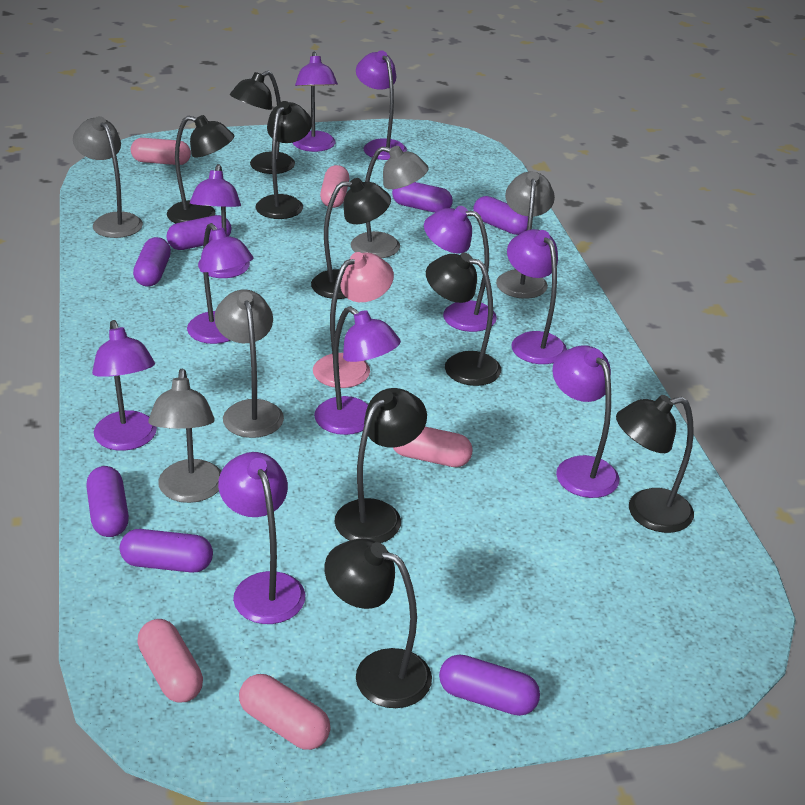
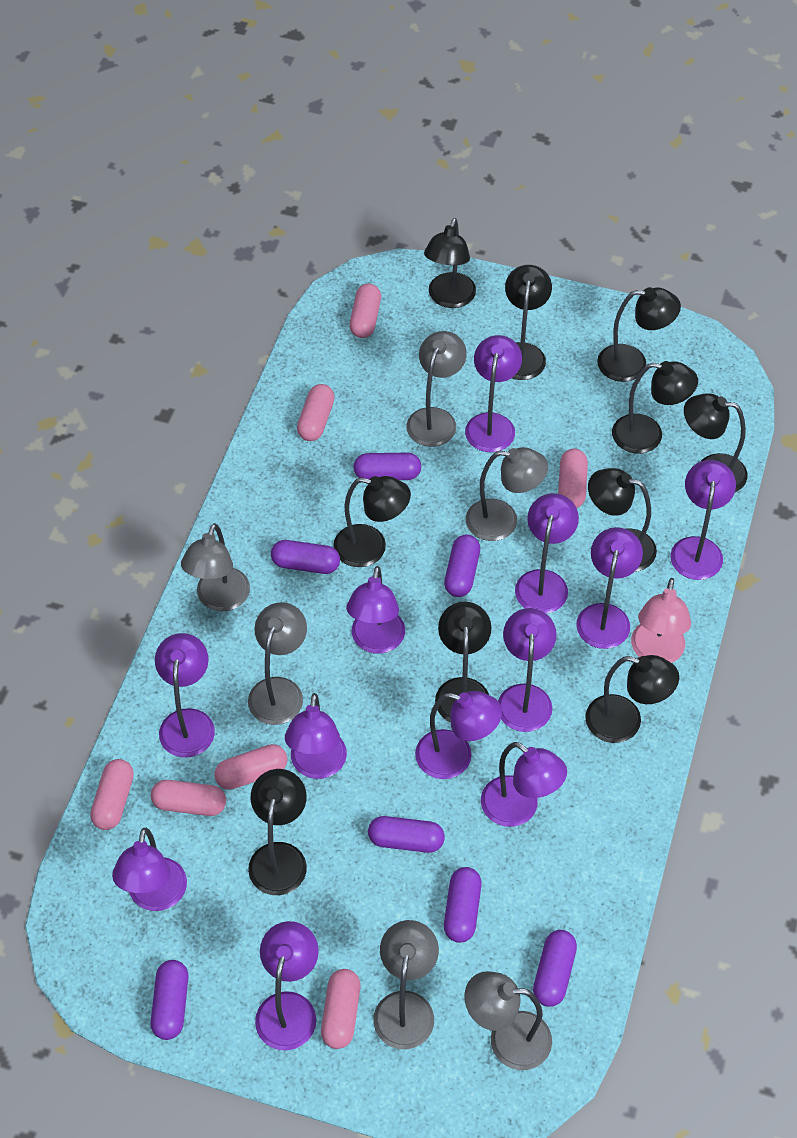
black lamp: [167,115,234,223] [230,71,295,174] [256,101,312,219] [311,178,391,299] [324,539,432,708] [335,388,427,543] [426,252,501,386] [616,395,694,533] = 8 -> [248,769,307,895] [333,476,411,567] [424,218,476,308] [435,602,491,723] [505,265,552,380] [585,655,679,743] [588,468,657,572] [597,287,681,382] [612,361,698,454] [684,393,747,492] = 10
grey lamp: [73,116,143,238] [148,369,221,503] [214,289,284,438] [351,146,429,258] [496,171,555,299] = 5 -> [181,523,250,611] [248,602,307,725] [373,920,439,1049] [406,331,467,447] [464,971,552,1070] [466,447,548,541] = 6
pink capsule: [131,138,191,165] [137,619,203,703] [239,674,330,750] [320,165,349,208] [393,427,473,467] = 5 -> [90,759,134,830] [151,780,226,816] [214,744,288,790] [297,384,335,441] [321,969,360,1049] [349,284,381,338] [558,449,588,508] = 7
purple lamp: [92,320,157,451] [187,223,254,344] [190,164,250,278] [218,452,305,624] [293,52,338,152] [314,306,401,435] [356,50,407,160] [424,206,497,332] [507,229,567,364] [552,345,620,498] = 10 -> [112,828,187,911] [155,633,215,758] [255,921,319,1050] [285,693,347,779] [346,566,405,654] [415,691,502,779] [465,335,522,452] [481,742,567,827] [498,608,557,732] [515,493,579,614] [576,527,643,649] [670,460,736,580] = 12

